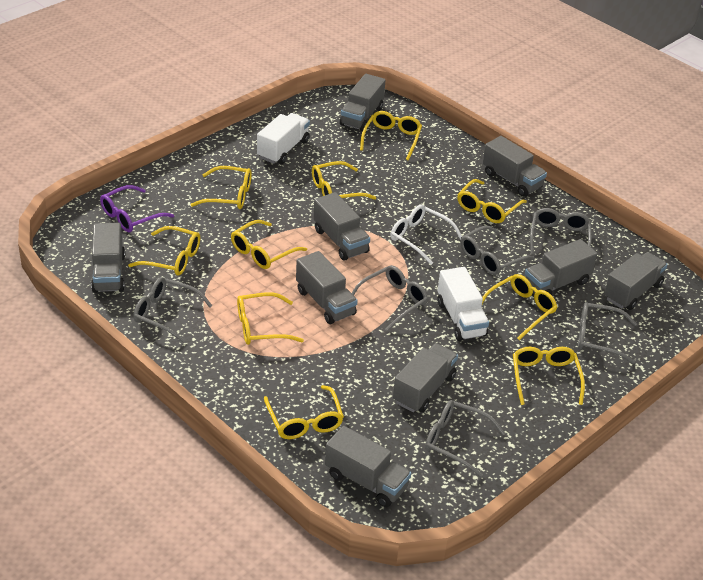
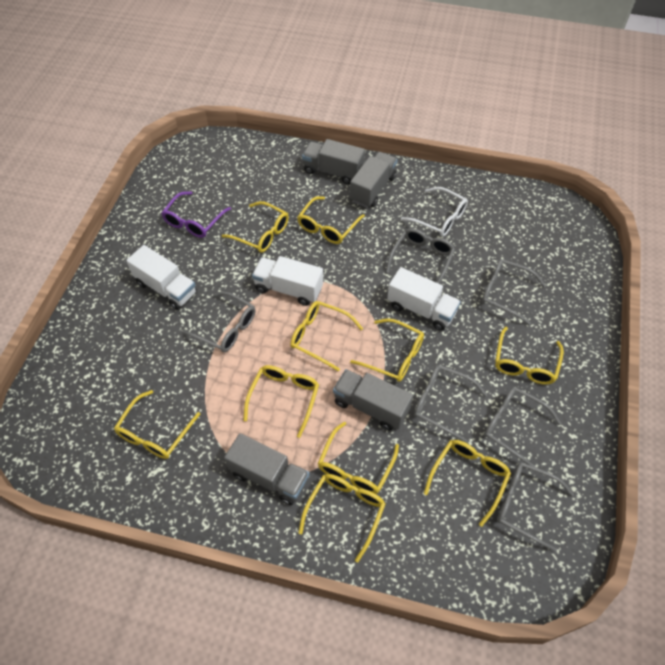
grey truck: [91,223,125,293] [296,251,358,324] [313,192,370,261] [325,426,411,507] [340,74,385,131] [393,343,458,412] [483,136,547,197] [525,239,597,295] [604,252,668,310] = 9 -> [224,433,310,505] [302,139,365,185] [333,369,413,431] [350,152,397,208] = 4
white truck: [257,113,310,164] [438,267,489,341] = 2 -> [126,245,197,310] [252,256,323,306] [387,267,461,331] = 3

